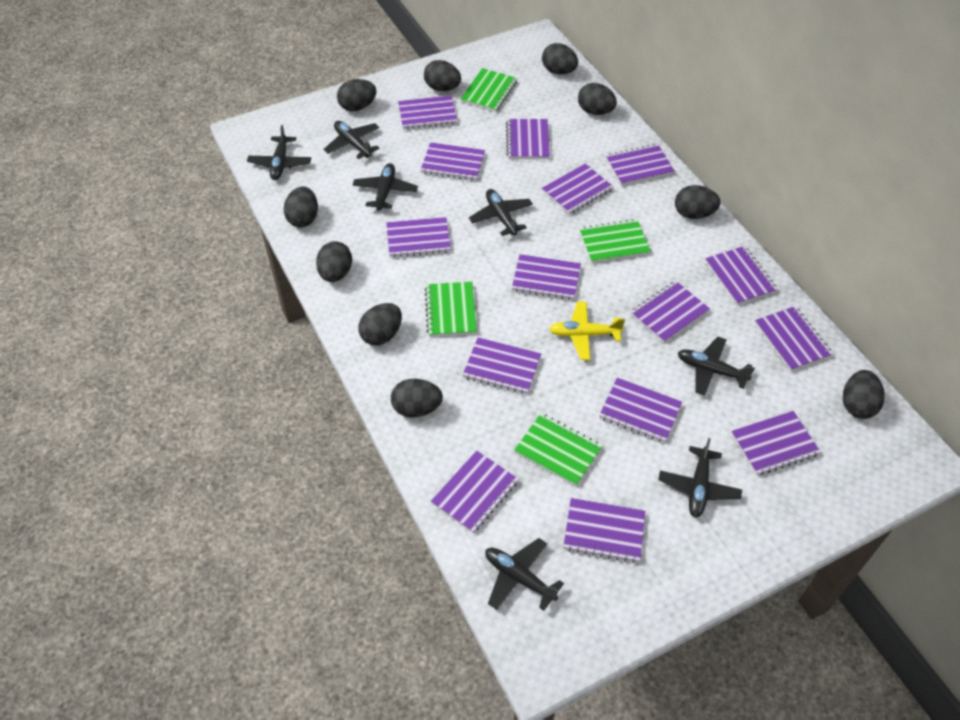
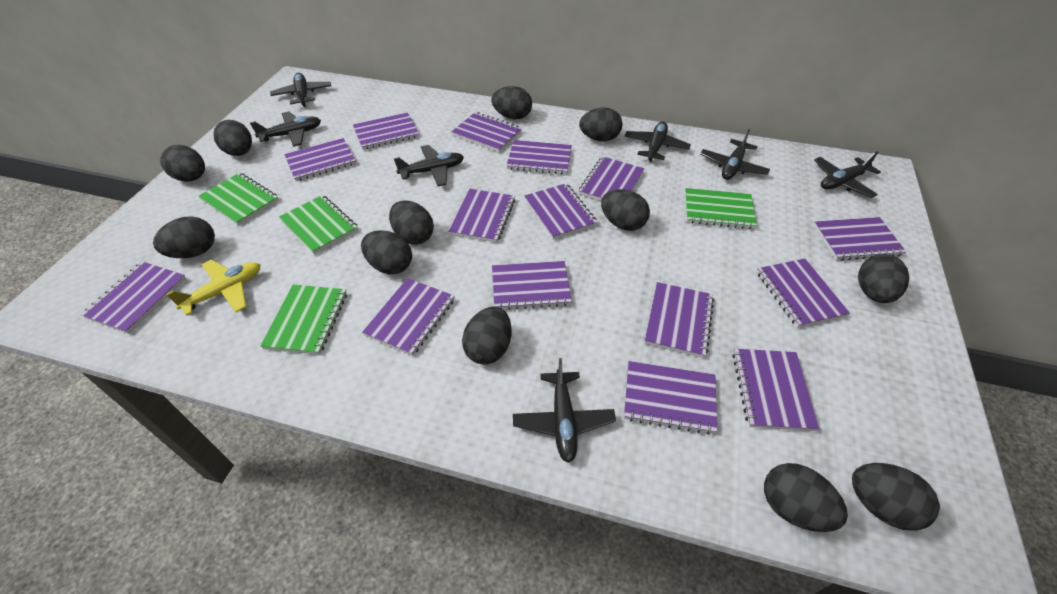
black egg: [284,186,318,227] [316,241,352,282] [337,79,377,111] [358,303,402,346] [391,379,443,417] [424,60,461,91] [542,43,578,74] [578,83,617,115] [675,185,720,219] [843,370,885,419] = 10 -> [153,216,215,258] [160,145,205,182] [213,120,252,156] [361,230,412,274] [389,200,434,245] [462,306,511,365] [491,86,532,119] [579,107,623,141] [601,189,650,231] [764,463,848,532] [852,463,940,531] [858,254,910,303] = 12

